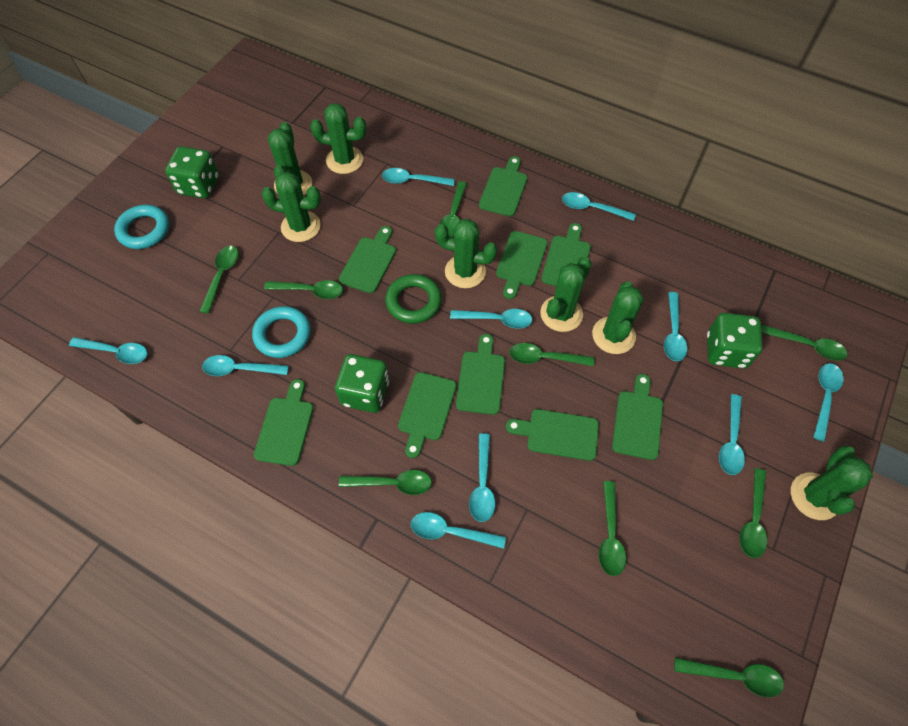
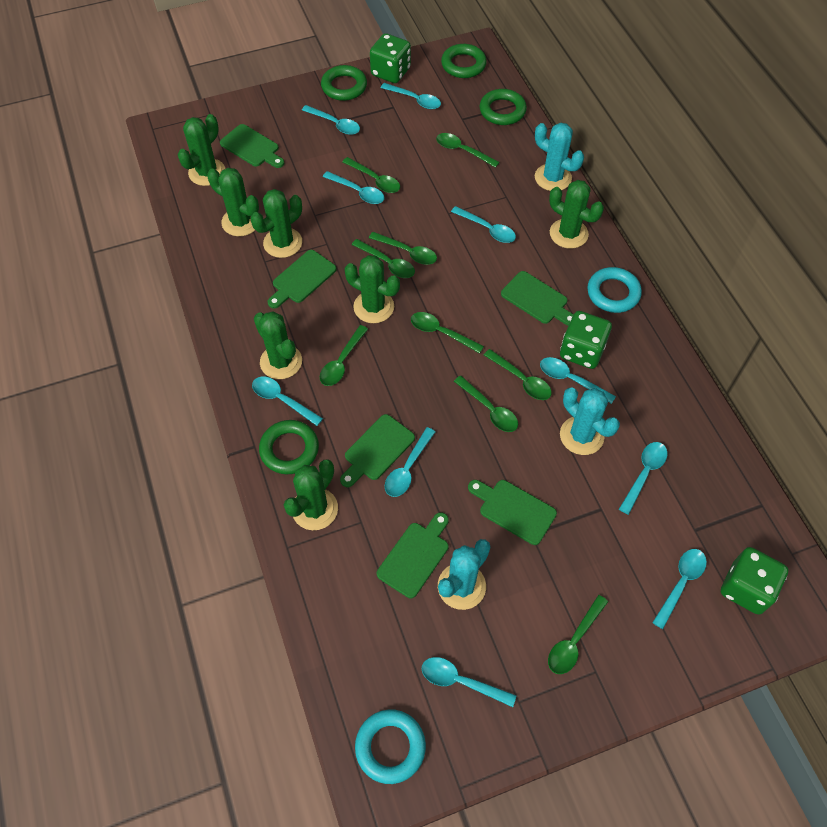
green cutting board: [254,379,313,466] [339,226,396,293] [398,372,456,458] [456,334,505,415] [479,156,527,216] [496,231,548,299] [506,409,599,461] [541,223,591,286] [612,374,663,460] = 9 -> [220,124,284,168] [267,250,337,309] [340,414,415,487] [377,512,449,598] [468,480,557,545] [501,271,574,326] = 6
green ring: [385,274,442,324] = 1 -> [259,420,319,474] [321,65,367,101] [441,44,487,78] [480,89,527,125] = 4
turquoise cactus: none = 0 -> [438,539,490,610] [535,123,584,191] [560,387,620,455] = 3

